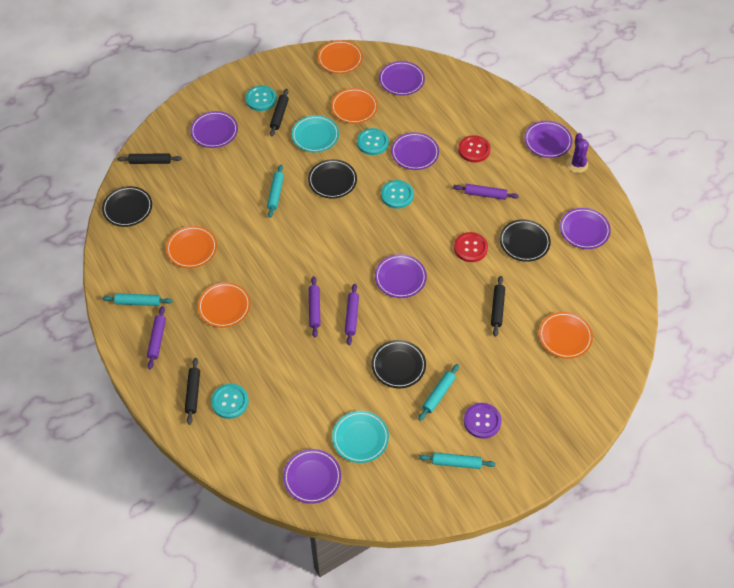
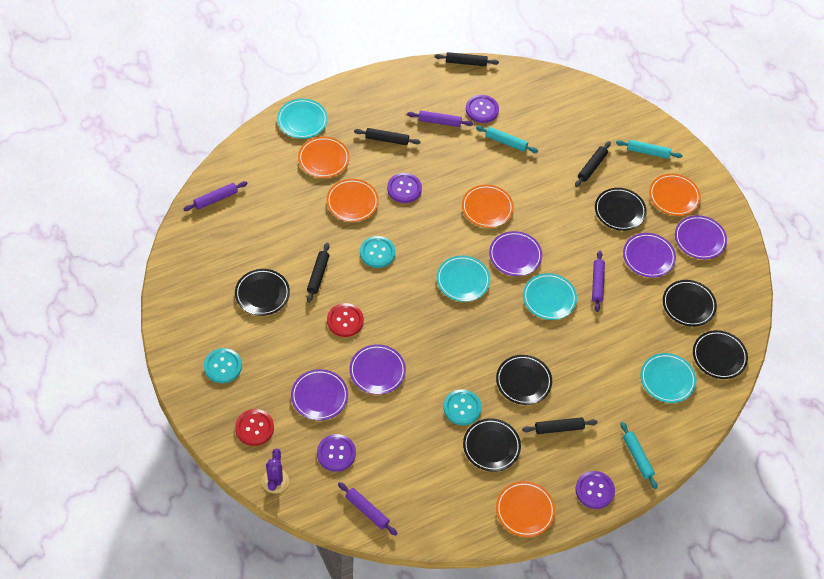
black plate: [102,186,152,227] [308,159,357,199] [372,340,426,388] [500,219,551,262] = 4 -> [235,269,290,316] [463,418,521,472] [496,355,552,405] [595,188,647,231] [663,280,717,326] [693,330,748,379] = 6
black rolling pin: [117,154,182,164] [185,358,200,425] [270,89,289,136] [491,276,505,337] = 4 -> [307,243,329,303] [354,128,421,145] [434,52,499,66] [522,417,598,434] [575,141,611,187] = 5
purple button: [464,403,502,439] = 1 -> [317,434,356,472] [387,173,422,203] [466,95,499,123] [575,471,615,509] = 4
purple plate: [190,111,238,148] [283,449,341,504] [375,254,427,298] [379,61,425,96] [391,132,439,170] [524,121,572,158] [560,208,611,249] = 7 -> [291,369,348,420] [349,344,406,395] [489,231,542,276] [623,233,676,278] [675,215,727,259] = 5
turquoise button: [211,384,249,419] [245,86,277,111] [357,128,389,155] [381,180,414,209] = 4 -> [204,348,242,383] [360,236,395,268] [443,389,482,425] = 3
turquoise plate: [292,115,339,152] [332,411,389,463] = 2 -> [277,99,328,139] [437,255,490,302] [523,273,577,320] [641,353,696,403] = 4
turquoise rolling pin: [102,293,173,306] [267,165,284,218] [418,364,459,421] [419,452,496,469] = 4 -> [476,126,538,153] [616,140,683,159] [621,422,657,489] = 3

